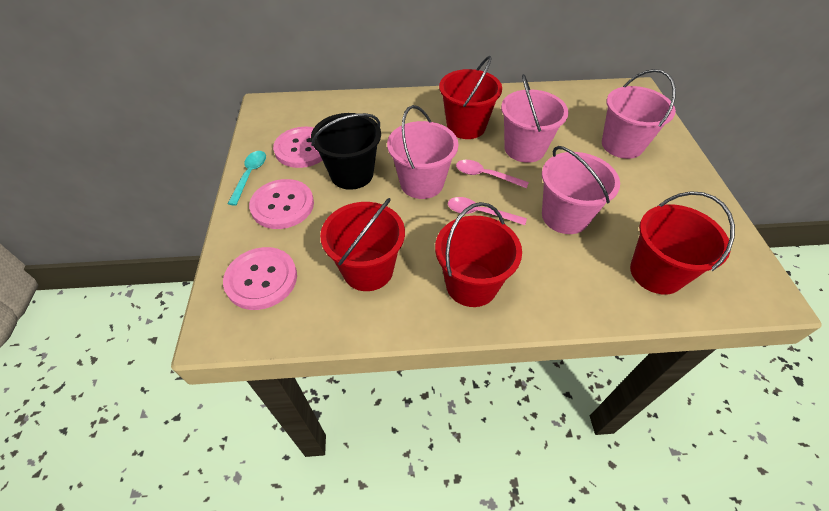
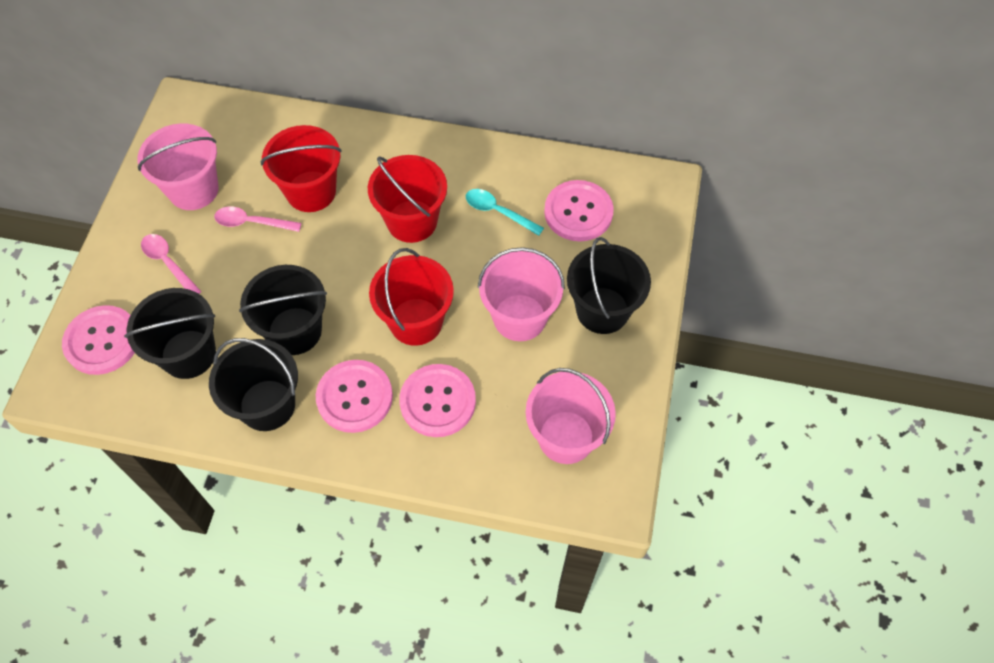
black bucket: [311,113,381,190] = 1 -> [124,288,216,379] [209,338,298,431] [239,265,327,355] [567,237,651,334] = 4
pink bucket: [387,105,458,199] [501,74,569,163] [542,146,620,234] [602,69,676,159] = 4 -> [138,123,219,210] [478,247,565,341] [526,368,616,464] = 3
pink button: [223,247,297,310] [249,179,314,229] [273,127,322,168] = 3 -> [62,305,135,375] [316,360,393,433] [399,364,476,437] [544,180,614,241] = 4
red bucket: [320,198,405,291] [435,202,522,307] [439,56,502,139] [630,191,735,294] = 4 -> [261,125,342,212] [368,155,447,243] [369,248,454,346] = 3

